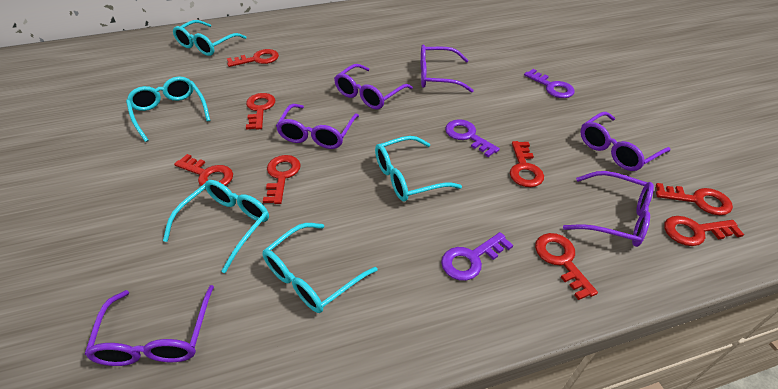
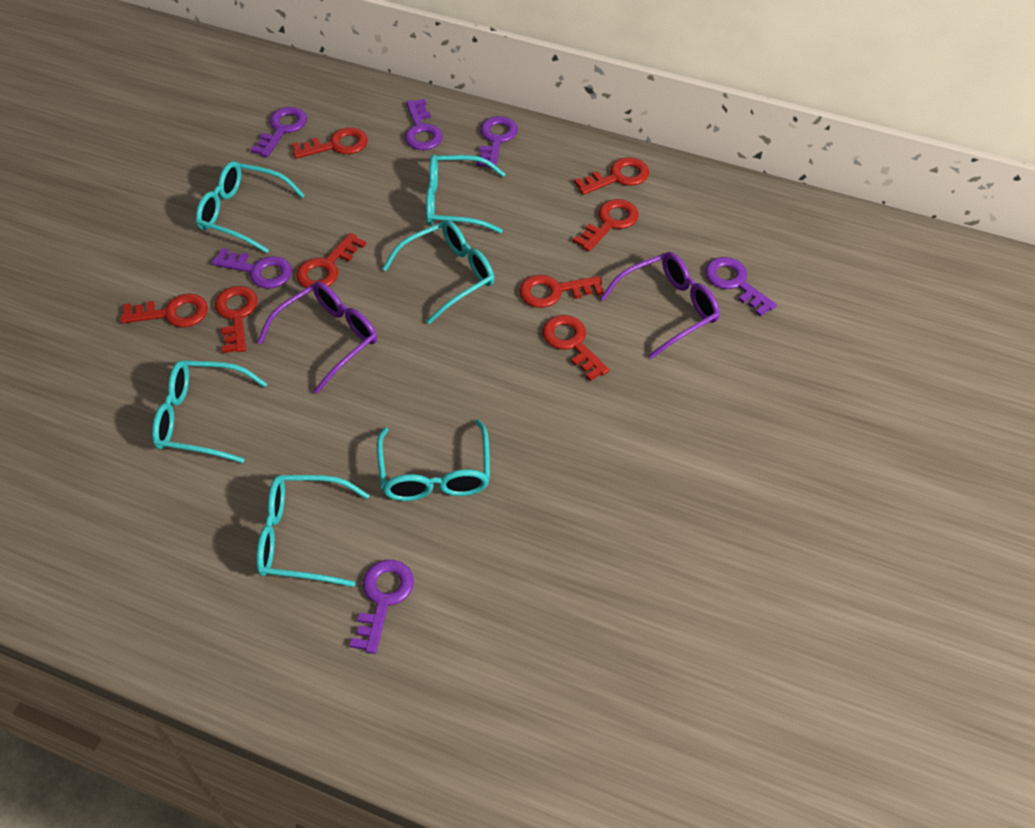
purple glasses: [84,285,214,366] [276,104,359,149] [334,64,413,109] [421,44,474,93] [563,171,654,247] [580,112,670,171] = 6 -> [257,282,377,394] [601,252,720,359] = 2
purple key: [441,232,513,281] [445,119,500,157] [524,69,575,98] = 3 -> [212,248,292,289] [250,107,307,157] [350,560,414,654] [405,99,443,150] [476,116,518,169] [705,257,777,317] = 6
turquoise glasses: [126,76,210,142] [163,180,269,273] [173,20,247,56] [263,223,377,313] [375,136,462,202] = 5 -> [152,360,267,463] [196,161,305,253] [256,475,370,587] [377,419,490,501] [382,220,494,324] [426,155,506,233] = 6

